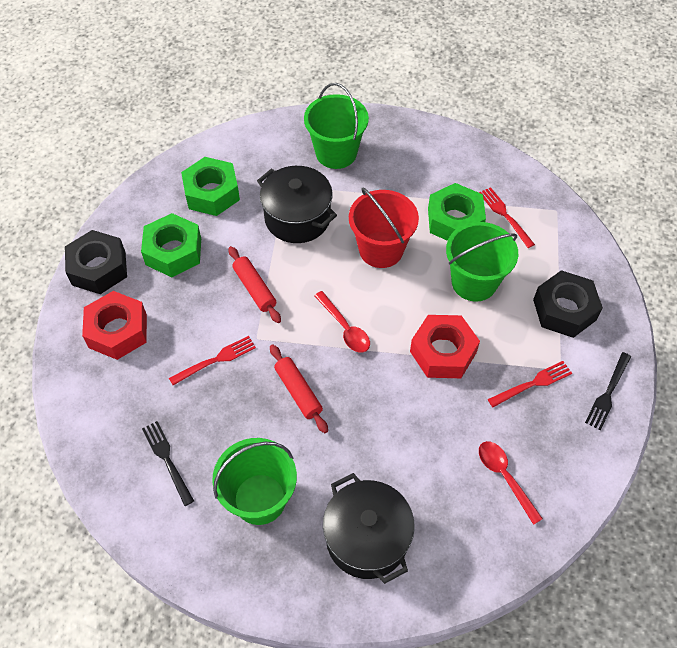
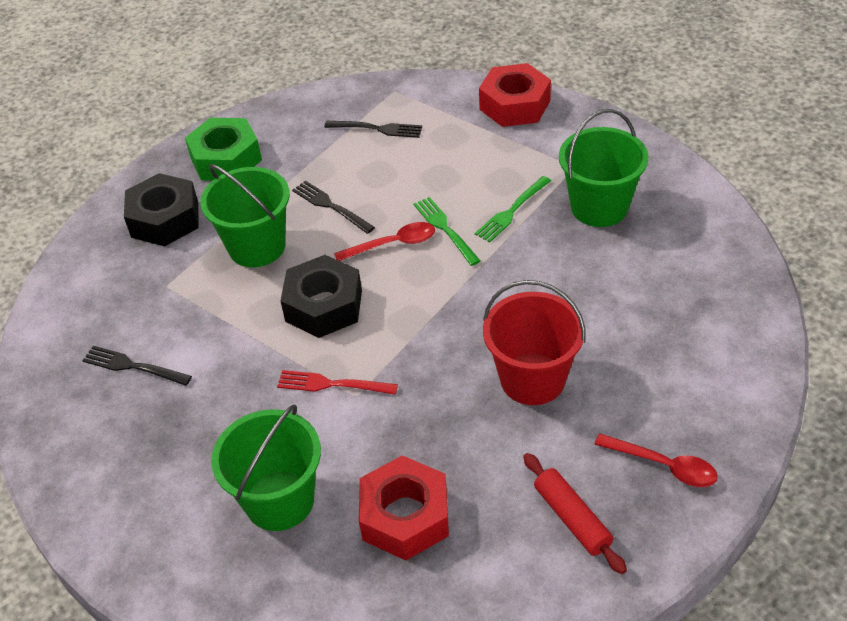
black fork: [142,421,194,506] [585,352,631,431] = 2 -> [82,346,192,386] [292,181,375,234] [324,121,422,138] = 3
black pot: [257,166,337,243] [323,473,415,584] = 2 -> none = 0
green fork: none = 0 -> [414,197,481,266] [475,176,551,242] = 2
green nut: [141,213,201,277] [181,157,240,216] [428,183,486,241] = 3 -> [185,118,262,181] = 1
red fork: [169,336,256,385] [479,187,535,248] [488,361,572,407] = 3 -> [277,370,398,395] = 1
red rolling pin: [228,246,281,323] [270,344,328,433] = 2 -> [523,453,627,574] = 1

